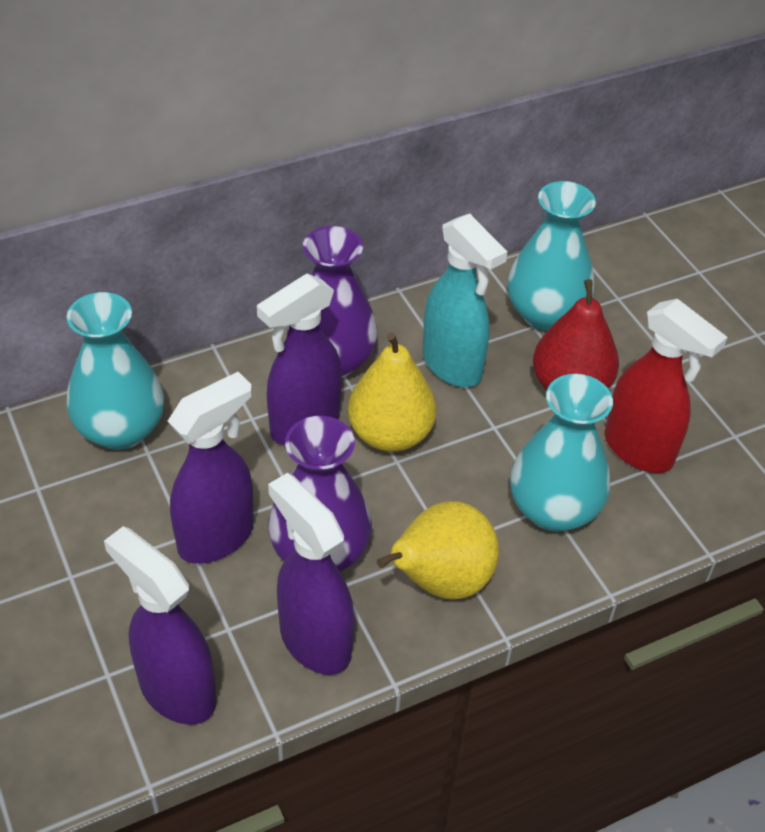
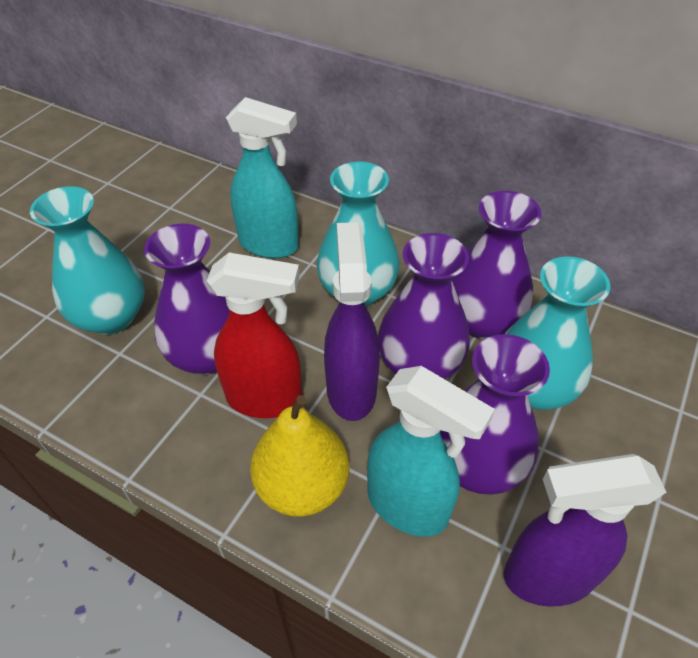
purple spray bottle: [104,526,216,725] [168,372,254,564] [257,273,342,445] [268,473,354,675] = 4 -> [324,222,380,421] [504,454,666,607] = 2
purple vase: [268,416,372,572] [287,226,378,378] = 2 -> [144,224,230,375] [378,233,470,379] [440,334,550,495] [451,191,541,339] = 4
red pear: [533,279,619,391] = 1 -> none = 0
turquoise spray bottle: [422,214,507,387] = 1 -> [226,97,299,258] [367,366,495,537] = 2
yellow pear: [348,332,437,452] [377,501,499,599] = 2 -> [250,395,350,517] = 1

